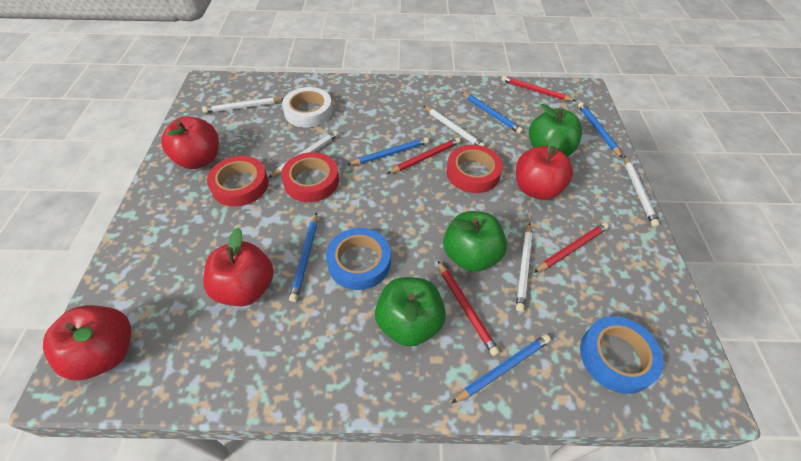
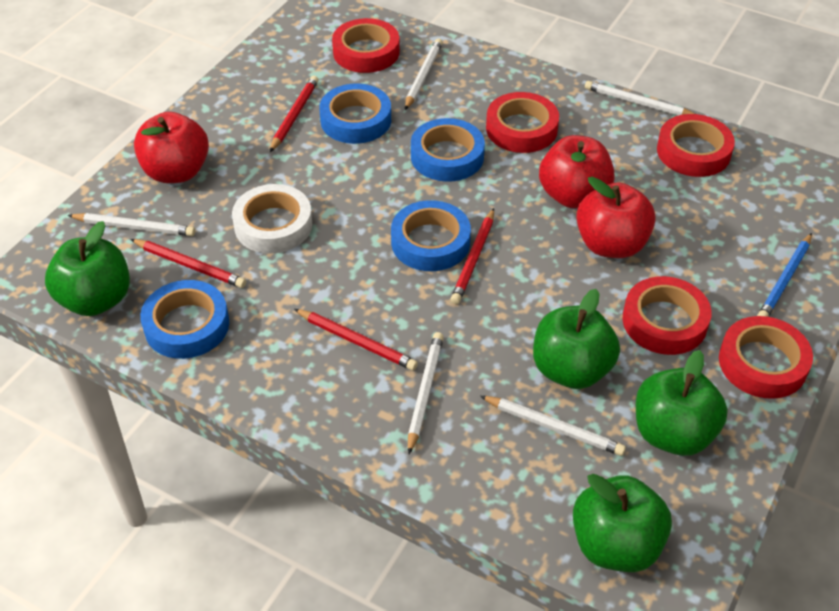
blue pencil: [289,212,317,302] [347,137,429,165] [452,334,551,403] [461,92,523,134] [578,102,623,158] = 5 -> [757,233,812,317] = 1
blue tape: [326,228,391,290] [580,316,664,394] = 2 -> [140,280,229,359] [319,83,391,144] [391,200,471,271] [411,118,485,182] = 4
green apple: [375,277,446,347] [443,211,507,272] [529,104,582,156] = 3 -> [45,221,130,316] [533,289,620,389] [573,474,672,572] [636,350,728,456] = 4
red apple: [43,305,131,380] [161,117,219,169] [203,228,274,306] [516,134,573,200] = 4 -> [134,112,209,183] [539,135,615,208] [576,177,656,258] = 3
red tape: [207,156,268,207] [281,152,339,202] [447,145,503,193] = 3 -> [332,18,400,73] [486,92,559,153] [622,276,712,355] [657,114,735,177] [719,316,813,399] = 5

